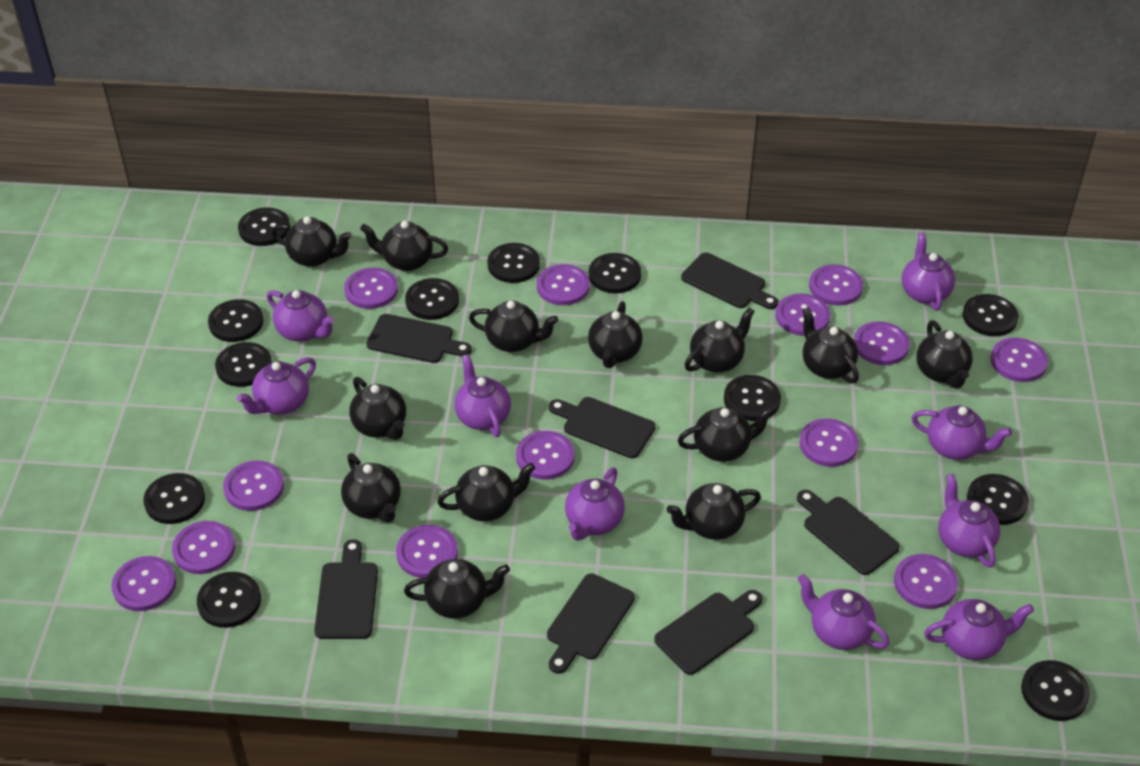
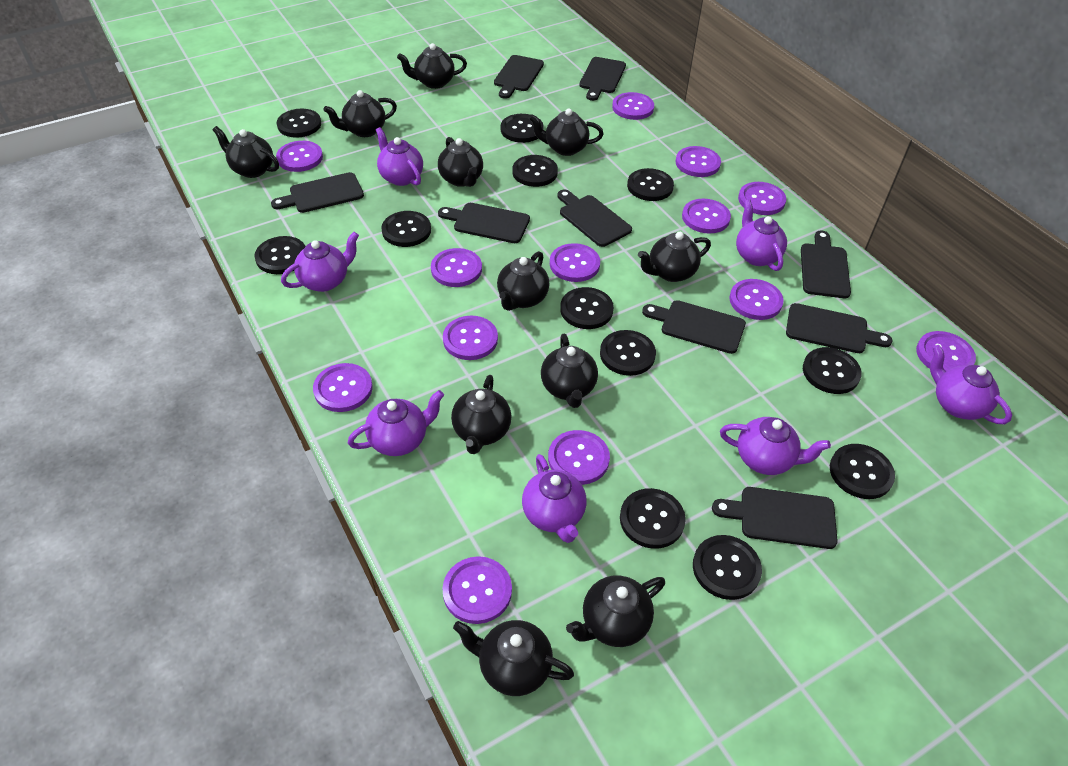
black cutting board: [314,539,378,639] [366,314,472,363] [547,574,635,674] [549,397,655,458] [654,590,763,675] [681,252,778,309] [797,490,900,575] = 7 -> [271,172,364,213] [438,203,530,243] [494,55,544,99] [557,190,632,247] [579,57,626,101] [642,300,746,354] [712,487,838,549] [786,303,893,353] [801,230,851,298] = 9
black teapot: [271,216,352,267] [341,453,401,523] [349,377,406,440] [360,221,448,271] [404,559,510,619] [437,463,535,522] [469,300,558,352] [588,301,643,368] [667,483,761,540] [677,407,773,462] [684,307,755,373] [802,307,859,384] [916,320,973,389] = 13 -> [212,126,279,178] [324,90,397,137] [397,43,467,89] [438,137,483,187] [451,375,511,454] [453,620,574,696] [497,251,549,311] [529,108,604,156] [541,334,598,408] [566,576,665,647] [638,232,711,282] = 11
purple teapot: [237,357,316,415] [267,290,335,342] [454,354,511,437] [565,467,625,541] [798,574,889,650] [902,232,955,311] [911,405,1012,460] [924,599,1034,660] [938,474,1000,568] = 9 -> [281,232,359,292] [348,390,444,456] [376,127,423,186] [522,454,587,543] [720,417,831,475] [736,199,787,271] [930,345,1012,424] = 7

